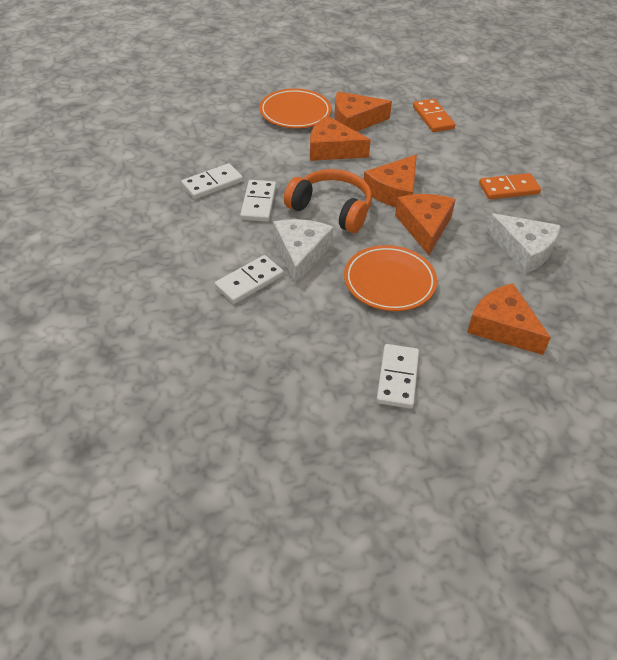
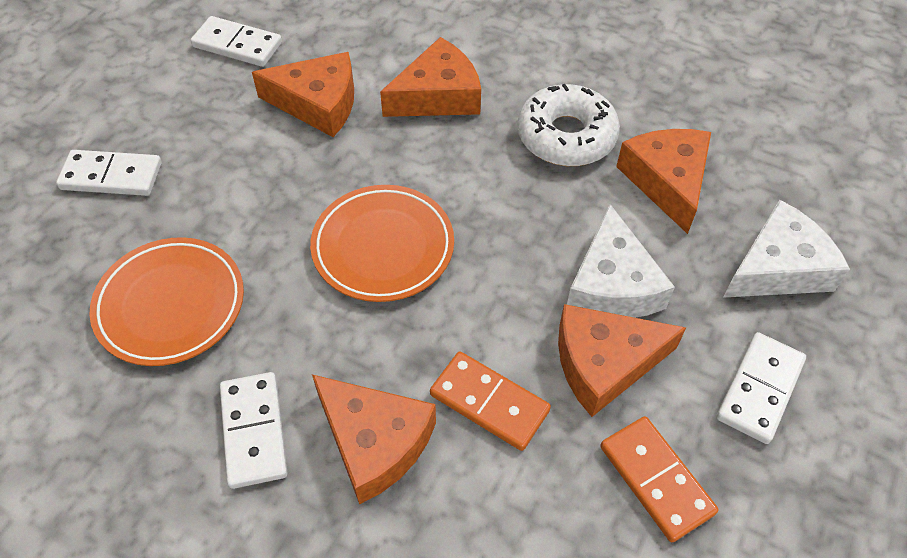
orange headphones: [284,169,372,233] = 1 -> none = 0
white donut: none = 0 -> [517,84,620,166] = 1

